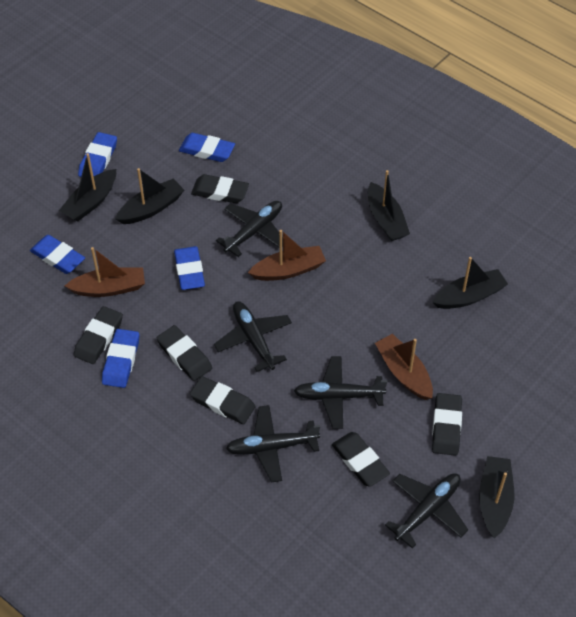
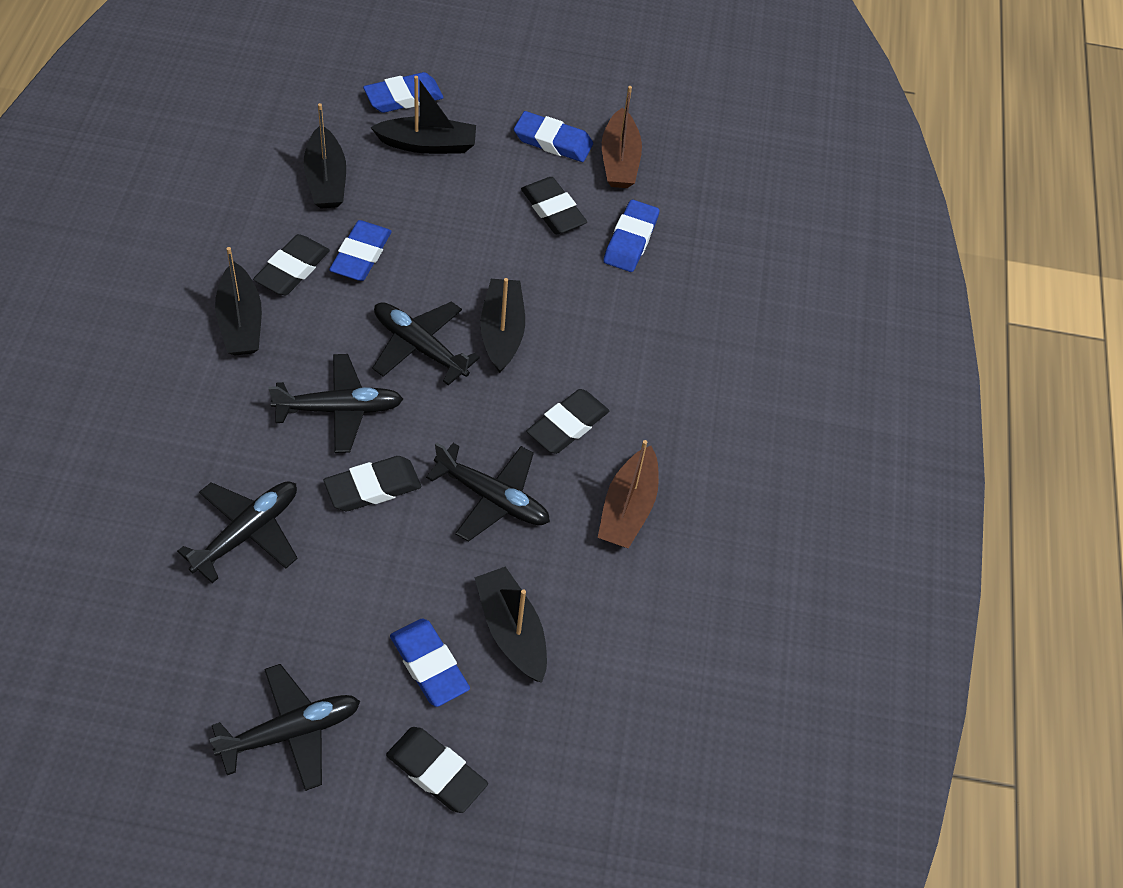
black eraser: [74,306,123,364] [157,325,212,381] [190,376,256,424] [191,174,249,203] [332,432,390,487] [432,393,462,456] = 6 -> [253,234,330,295] [324,456,421,511] [386,727,488,813] [521,177,587,234] [526,389,609,454] = 5
brown boat: [65,247,145,297] [248,230,326,281] [375,334,433,400] = 3 -> [598,440,659,548] [602,86,642,188] = 2

